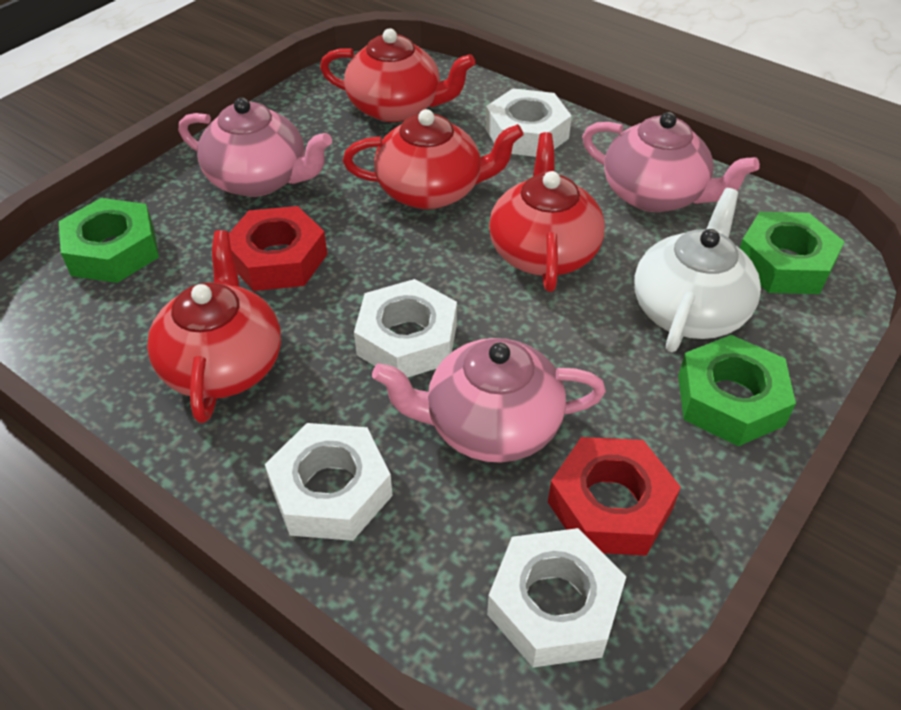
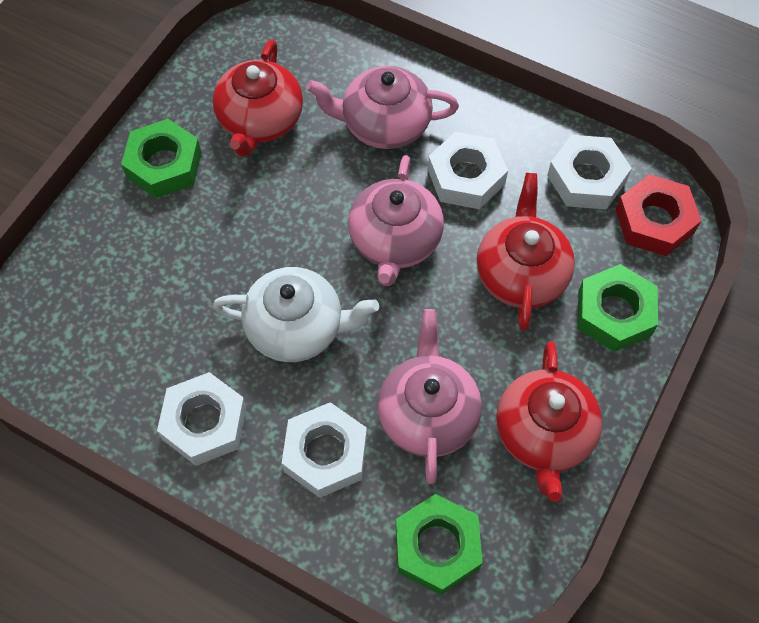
red nut: [229,206,327,291] [548,437,681,556] = 2 -> [615,174,701,256] = 1
red teapot: [147,230,281,423] [320,28,475,122] [343,109,524,209] [489,132,605,292] = 4 -> [213,40,303,157] [477,173,575,331] [496,341,602,502] = 3

